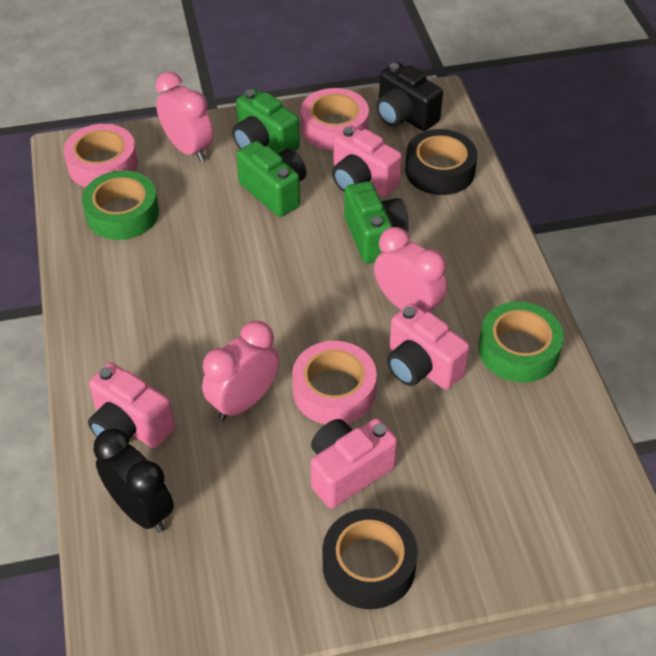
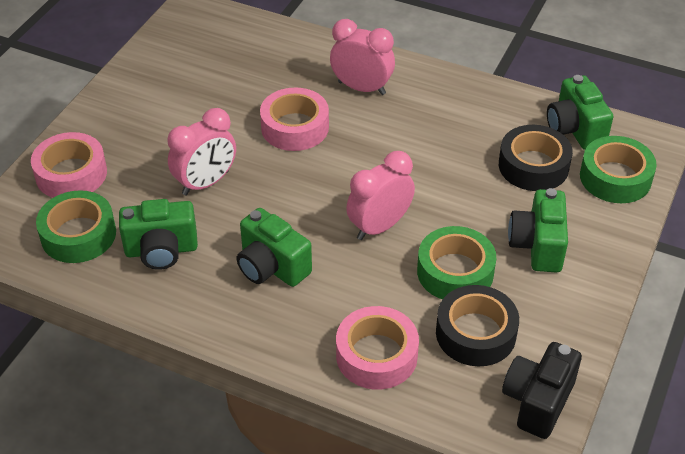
black clock: [93,429,174,533] = 1 -> none = 0
green camera: [232,89,300,154] [236,141,306,217] [344,181,408,264] = 3 -> [119,199,198,270] [237,208,312,287] [508,188,568,273] [547,75,613,150] = 4
green tape: [82,171,159,240] [478,302,564,383] = 2 -> [36,190,116,263] [417,226,496,299] [580,136,657,203] = 3
pink camera: [88,363,175,448] [311,418,398,508] [332,125,402,197] [387,303,470,390] = 4 -> none = 0

